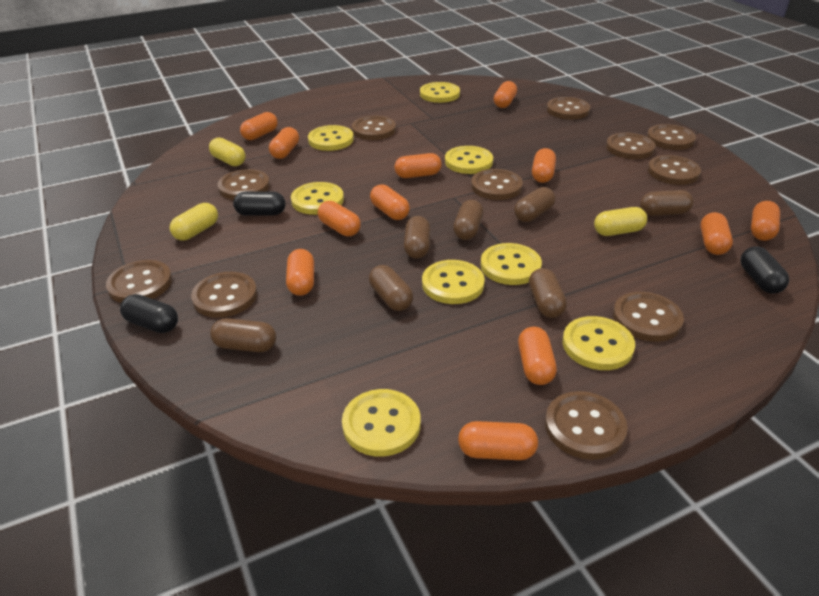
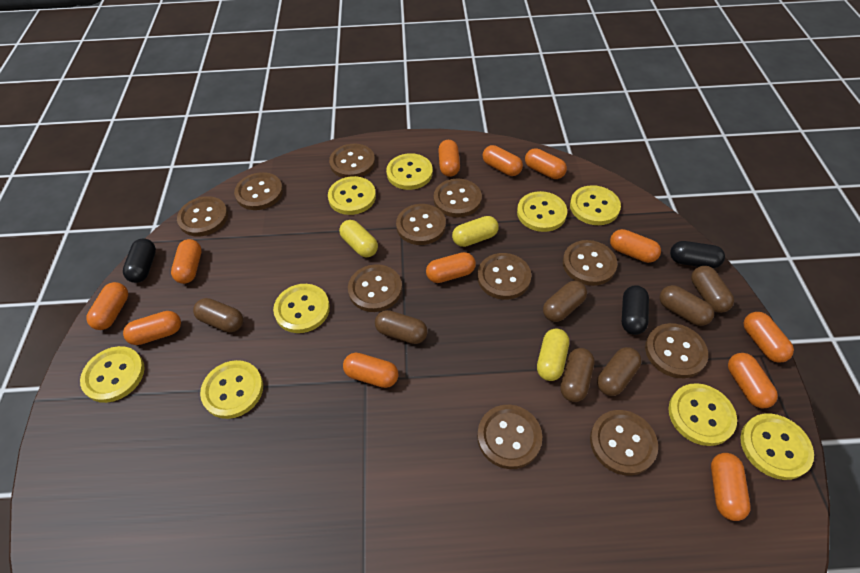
yellow button: [291,182,344,215] [308,125,354,151] [342,389,421,457] [420,82,460,103] [422,260,485,304] [445,146,493,174] [481,243,542,285] [562,316,635,370] = 8 -> [80,346,145,403] [200,360,263,419] [273,284,330,333] [328,176,376,215] [386,153,433,190] [517,191,567,232] [570,185,621,225] [668,383,737,446] [740,413,814,480] = 9

